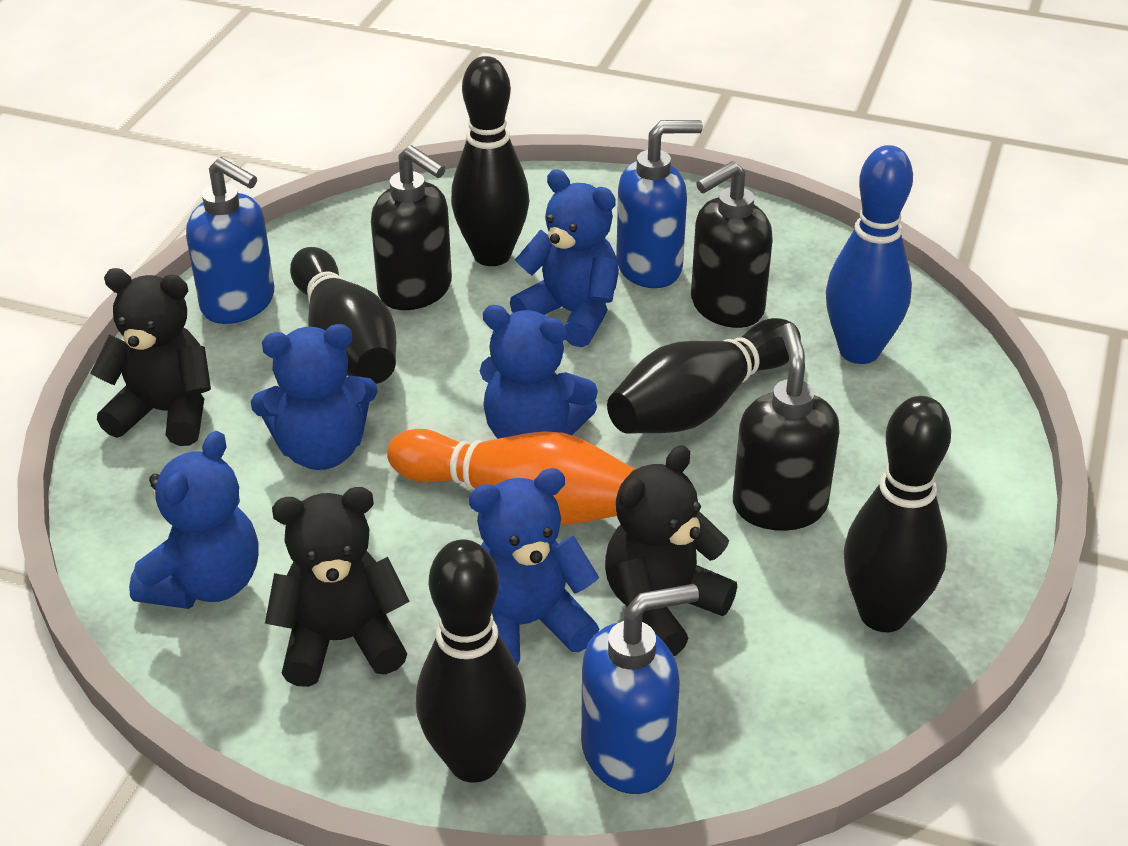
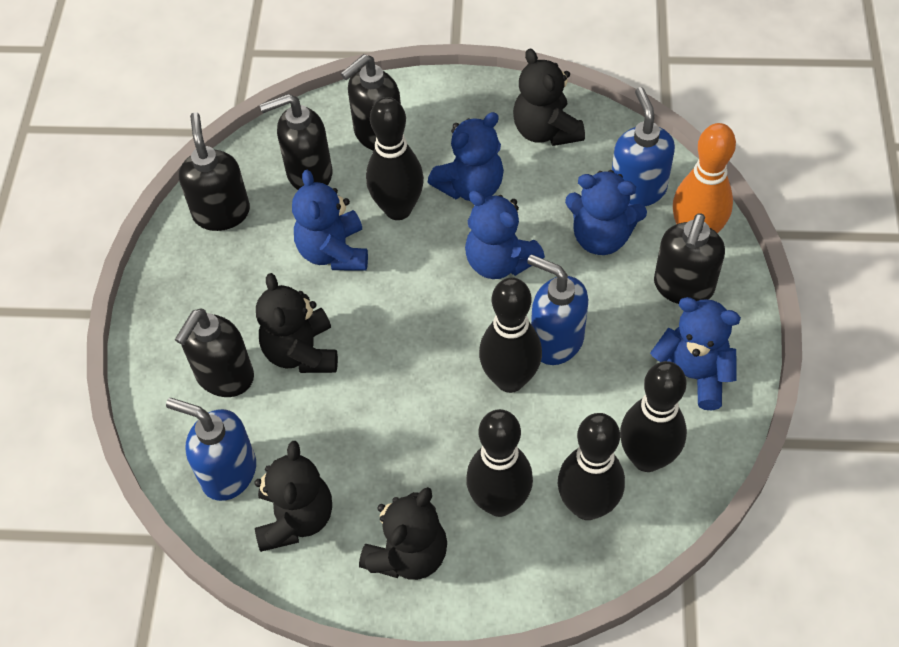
black soap dispenser: [371,145,452,310] [691,161,773,328] [733,323,840,531] = 3 -> [175,309,254,397] [179,112,250,231] [260,94,332,190] [341,54,404,150] [654,213,725,304] = 5
black teddy bear: [90,268,211,446] [265,487,410,687] [605,445,737,656] = 3 -> [254,441,332,552] [256,273,338,373] [359,487,447,580] [513,48,585,146] = 4
blue bowling pin: [826,145,913,364] = 1 -> none = 0

